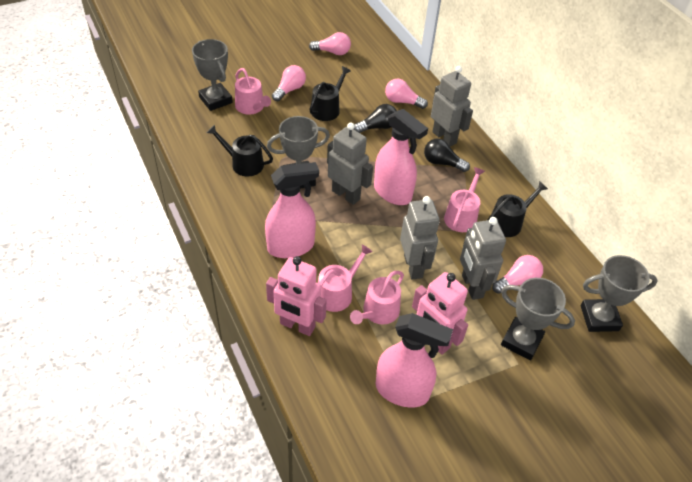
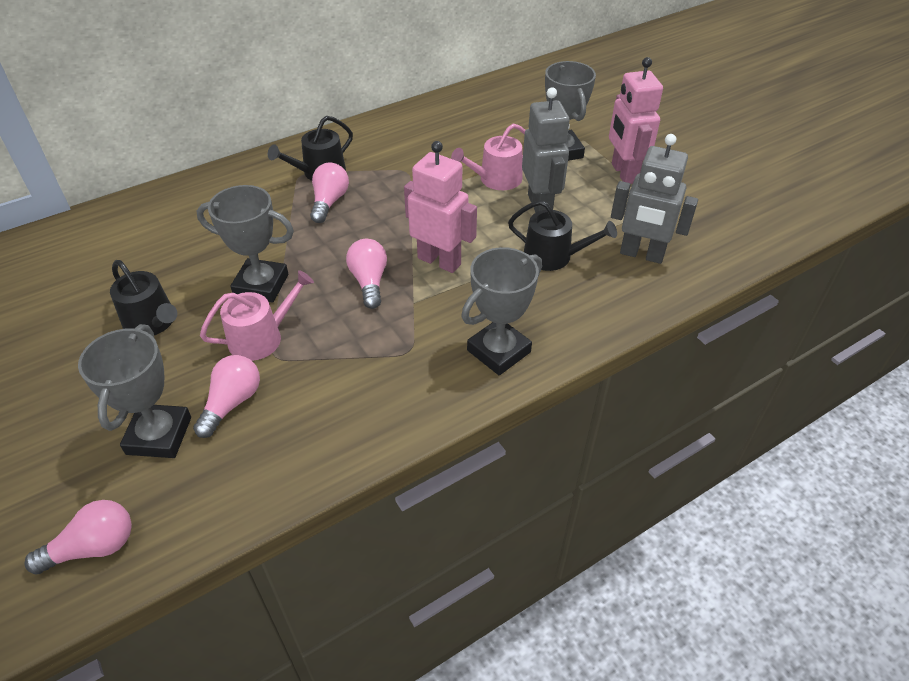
black light bulb: [354,104,397,133] [424,138,470,172] = 2 -> none = 0
grey robot: [327,122,373,205] [400,196,440,280] [431,66,473,147] [460,217,506,300] = 4 -> [522,87,570,213] [611,134,698,264] = 2
pink spray bottle: [265,162,319,258] [374,109,428,205] [375,313,453,408] = 3 -> none = 0
pink watering can: [235,68,271,115] [318,244,373,312] [350,271,404,324] [444,167,485,232] = 4 -> [200,270,314,361] [451,124,525,190] = 2

